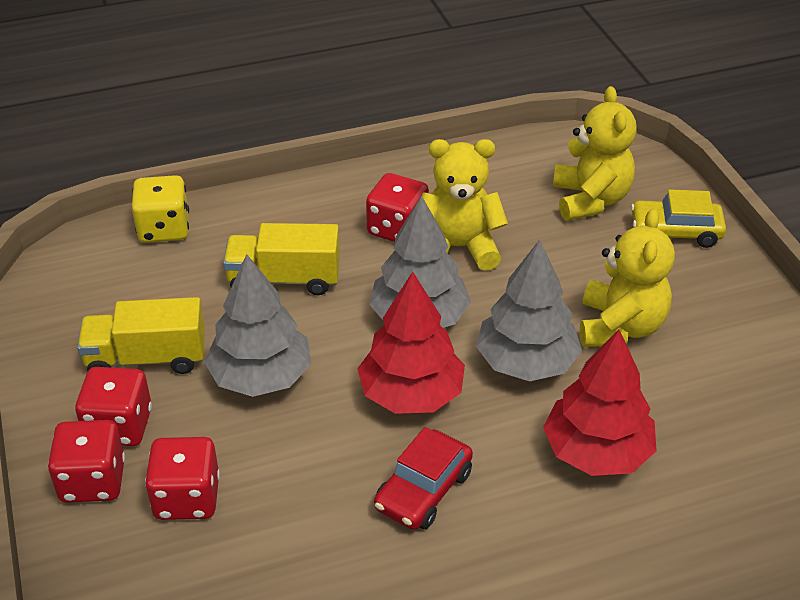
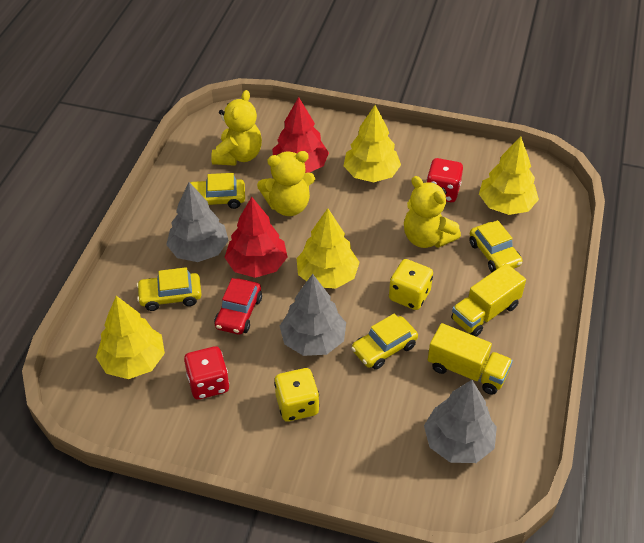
red dice: [48,420,125,503] [75,367,152,446] [145,437,220,520] [366,173,429,242] = 4 -> [184,346,229,400] [427,158,463,202] = 2
yellow car: [631,189,726,248] = 1 -> [136,267,202,311] [190,173,245,209] [351,314,418,370] [469,220,523,272] = 4
yellow dice: [132,175,189,243] = 1 -> [274,368,319,422] [389,259,433,310] = 2
yellow tree: none = 0 -> [96,296,165,379] [297,208,360,289] [344,105,401,182] [479,136,539,215] = 4

